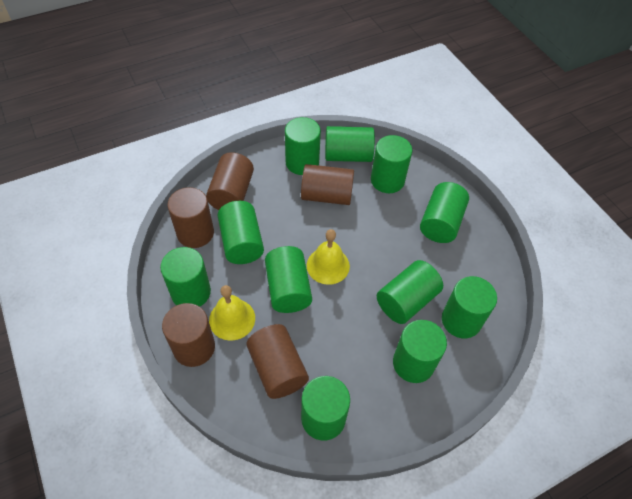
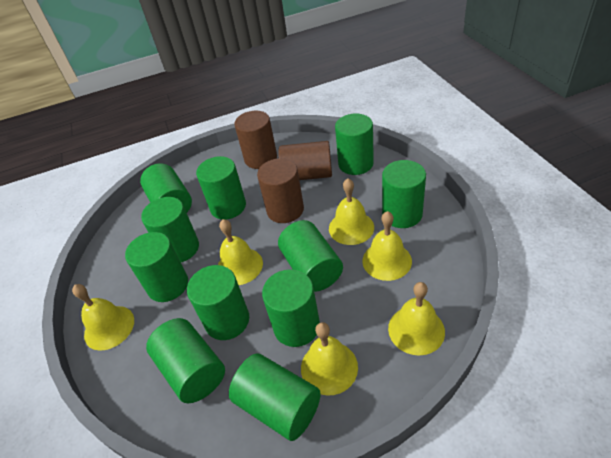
brown cylinder: [162,303,215,367] [167,187,214,248] [206,152,254,210] [246,324,309,399] [301,164,354,205] = 5 -> [234,111,277,169] [257,158,304,223] [278,141,332,180] = 3
yellow bell: [209,285,255,341] [307,229,350,285] = 2 -> [72,284,134,351] [218,219,263,285] [301,322,358,396] [329,179,374,245] [362,211,412,281] [388,282,445,355] = 6

